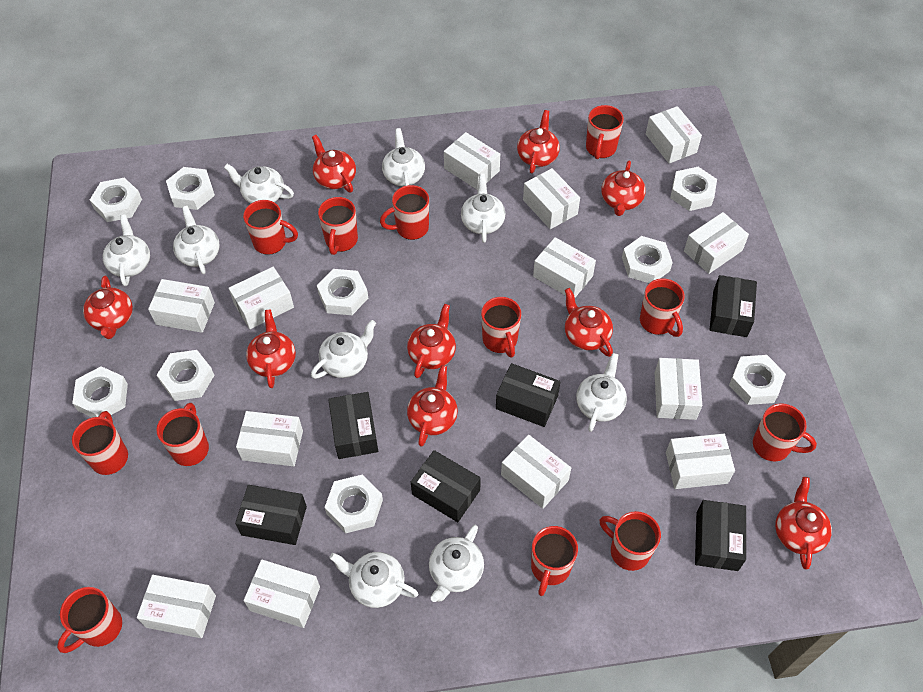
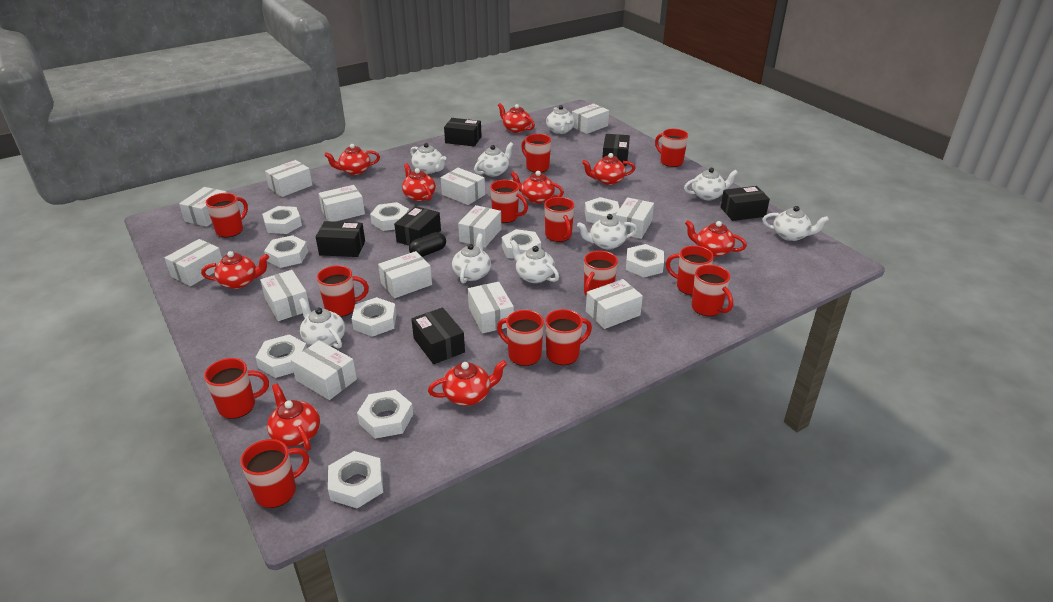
black capsule: none = 0 -> [409,232,446,257] = 1
red mug: [57,587,122,653] [72,411,128,475] [156,403,209,466] [243,200,298,255] [318,197,358,255] [380,185,429,240] [481,297,521,358] [531,526,578,596] [586,105,624,159] [600,511,661,571] [640,278,685,337] [753,403,817,461] = 12 -> [204,358,269,419] [206,193,248,237] [240,439,309,508] [317,265,369,317] [490,180,528,223] [497,310,544,366] [521,134,551,172] [544,197,574,242] [545,309,592,365] [584,251,618,297] [655,129,688,167] [666,246,714,295] [692,265,733,316] = 13
white nut: [72,366,128,417] [90,178,142,222] [157,350,214,401] [166,167,215,210] [317,269,368,315] [324,475,383,533] [622,236,673,283] [670,167,717,211] [729,355,786,405] = 9 -> [255,334,307,378] [262,206,302,234] [264,235,308,268] [328,451,383,508] [352,297,397,337] [357,390,413,439] [370,202,409,231] [502,229,541,259] [585,197,620,223] [626,244,664,277] = 10

